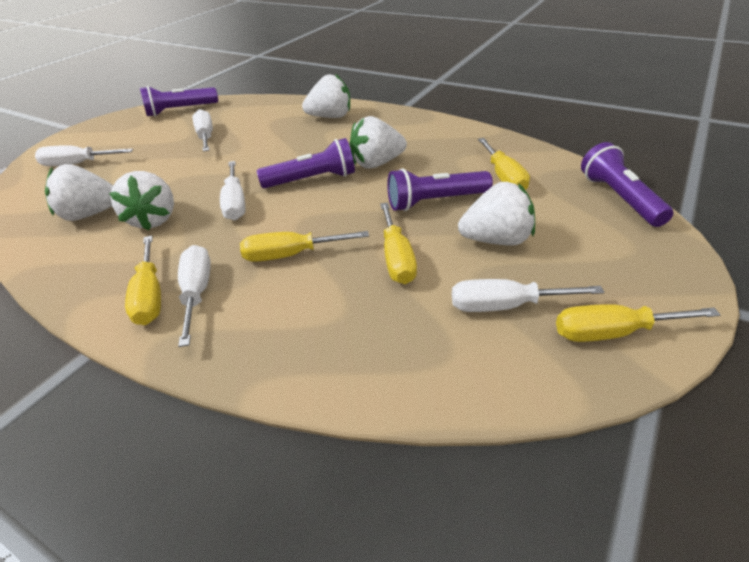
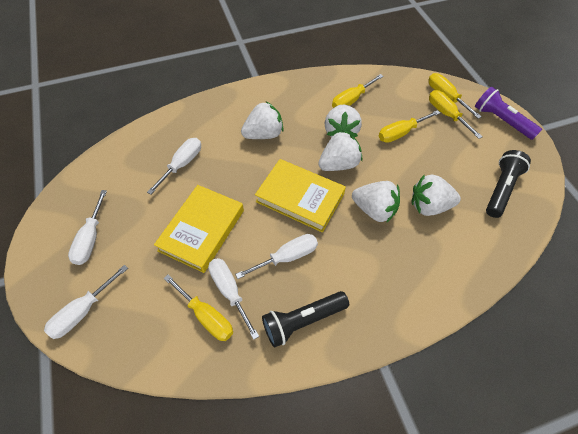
black flashlight: none = 0 -> [262,291,349,348] [486,150,531,218] = 2
purple flashlight: [140,86,218,117] [257,138,355,188] [387,168,493,211] [581,142,673,227] = 4 -> [475,87,542,140] = 1
yellow book: none = 0 -> [154,185,244,273] [255,159,346,232] = 2

